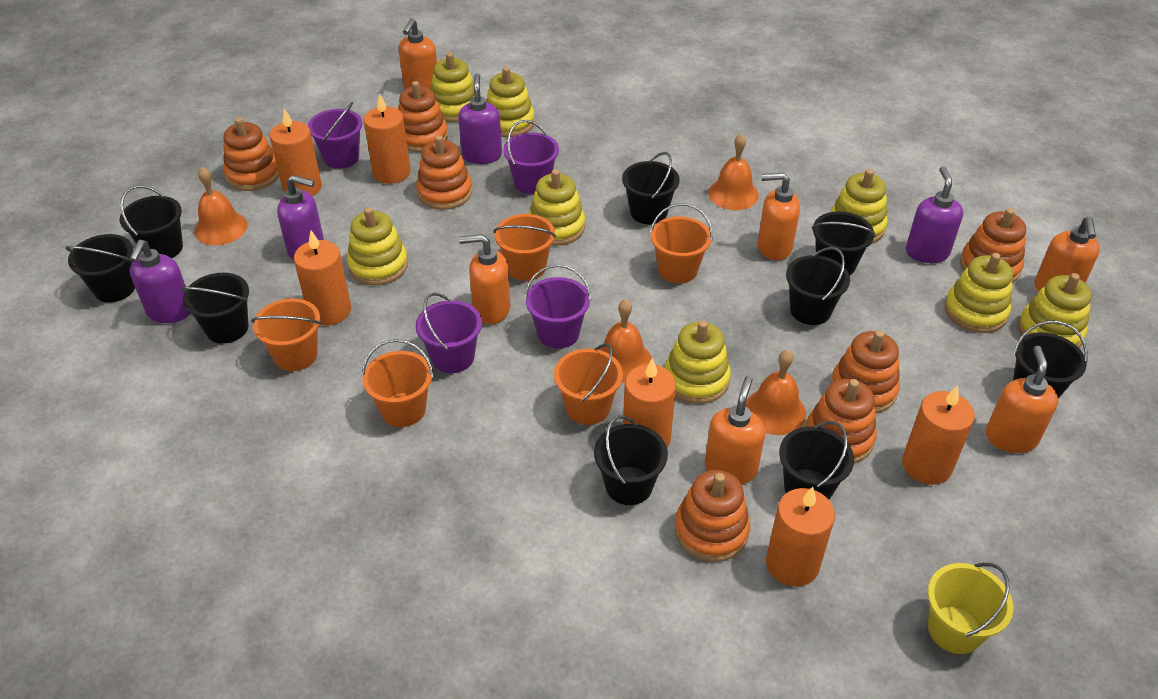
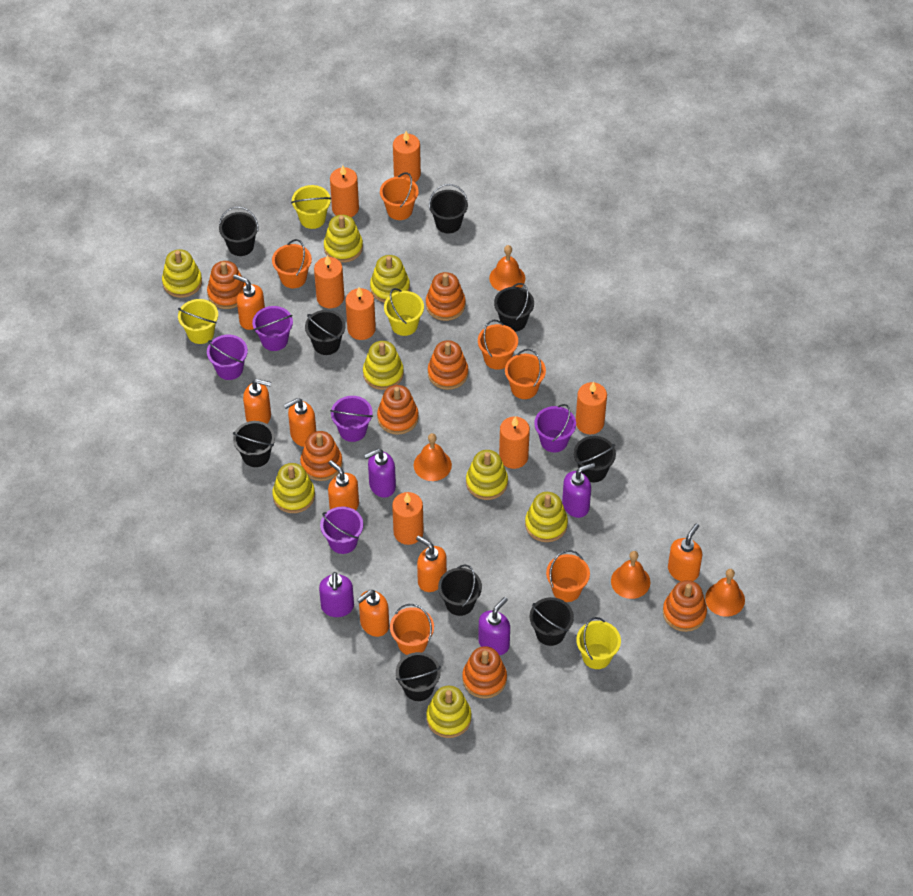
orange bucket: [251,298,321,371] [362,339,433,427] [493,214,556,281] [554,343,623,425] [650,203,713,283] = 5 -> [272,239,312,288] [380,172,419,220] [390,604,434,655] [478,320,518,370] [505,349,546,399] [546,550,590,602] = 6
orange candle: [270,109,322,196] [294,231,351,325] [364,93,411,184] [623,358,676,448] [766,487,835,587] [902,386,975,485] = 6 -> [314,255,344,308] [330,165,359,217] [346,287,376,340] [392,492,424,545] [393,131,421,182] [499,416,530,469] [576,382,607,434] = 7
orange soap dispenser: [399,19,437,89] [459,234,510,324] [705,376,765,484] [758,173,800,260] [986,346,1058,453] [1034,217,1100,291] = 6 -> [233,274,265,330] [243,379,271,424] [284,398,316,447] [328,460,359,510] [357,590,389,637] [416,536,447,592] [668,523,702,581] = 7
purple bucket: [308,102,362,169] [416,293,482,373] [503,120,559,194] [524,264,591,349] = 4 -> [207,335,248,380] [252,306,293,351] [320,506,363,554] [330,396,373,442] [534,404,576,452] = 5
yellow bucket: [928,563,1013,654] = 1 -> [178,299,218,344] [291,185,331,229] [384,288,424,336] [576,617,621,669] = 4

